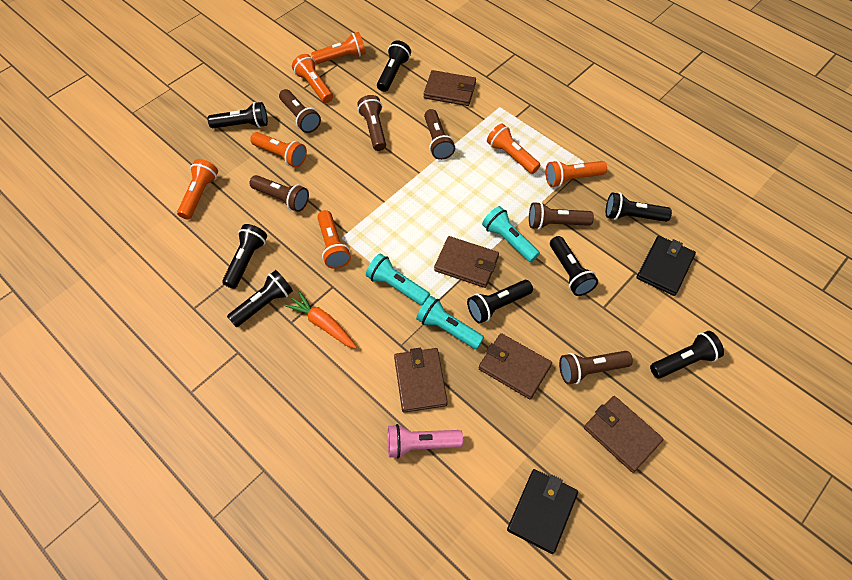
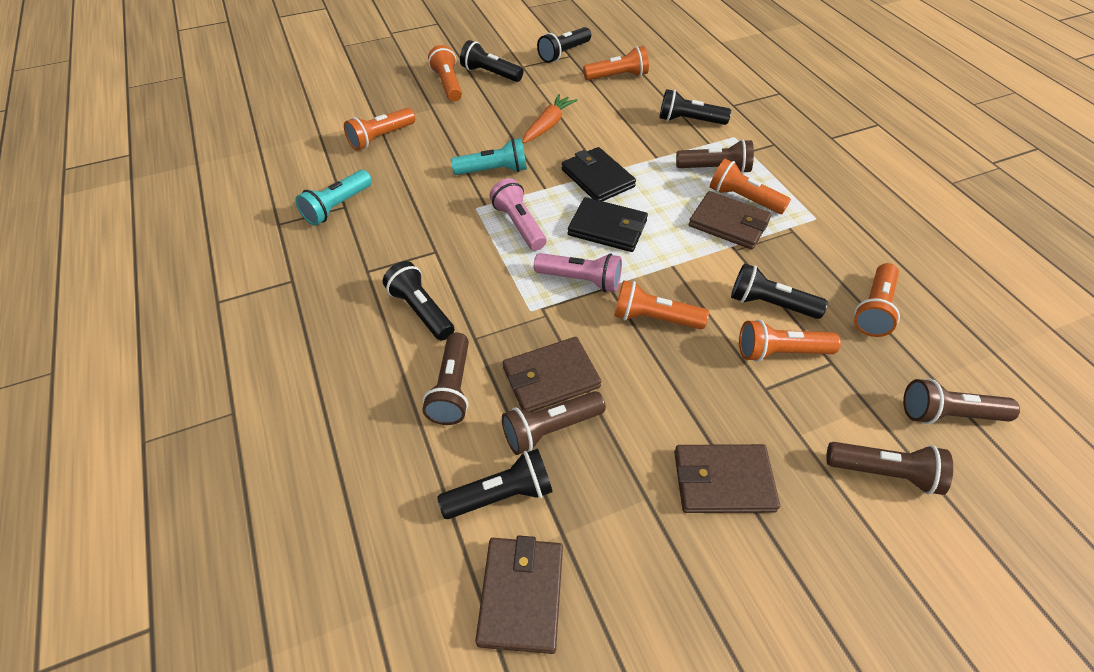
black flashlight: [208,102,268,128] [222,224,267,289] [227,270,293,327] [377,40,411,92] [467,280,533,323] [550,236,598,296] [606,192,672,222] [650,331,724,379] = 8 -> [383,261,454,341] [437,449,553,519] [460,40,523,82] [537,27,591,63] [659,89,731,125] [731,263,828,319] = 6
brown flashlight: [249,175,309,212] [279,89,321,133] [357,95,386,151] [424,109,455,160] [529,202,594,230] [559,351,633,384] = 6 -> [422,332,469,425] [502,391,606,455] [676,139,754,173] [826,442,953,495] [903,379,1020,424] = 5
brown wallet: [394,348,448,413] [424,70,476,106] [434,236,499,288] [479,333,552,399] [584,396,664,473] = 5 -> [475,535,563,654] [503,337,601,412] [674,444,780,513] [689,191,772,250] = 4
pink flashlight: [388,424,463,459] = 1 -> [489,178,546,251] [534,253,622,292] = 2
turquoise flashlight: [366,254,430,305] [416,296,484,349] [482,206,540,262] = 3 -> [295,170,372,225] [451,138,527,175] = 2

